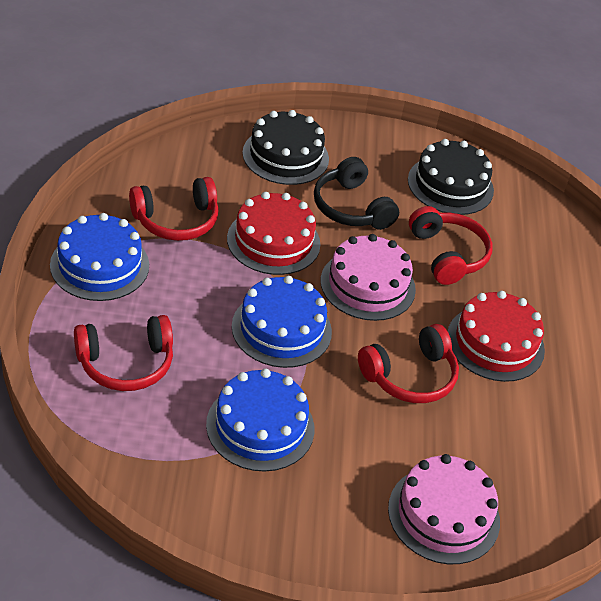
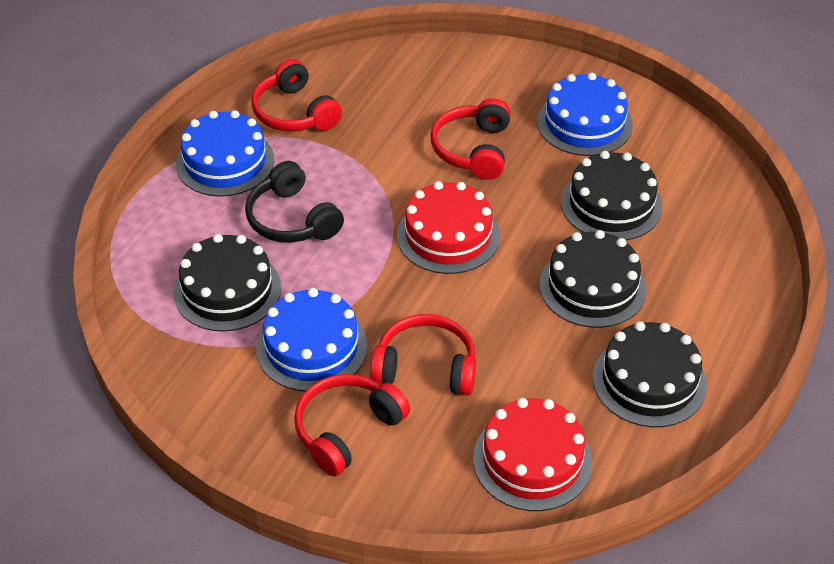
black cake: [242,110,329,185] [408,139,494,215] = 2 -> [174,234,281,332] [539,230,647,328] [561,151,662,240] [592,321,707,427] = 4
pink cake: [321,234,416,321] [388,454,500,564] = 2 -> none = 0

